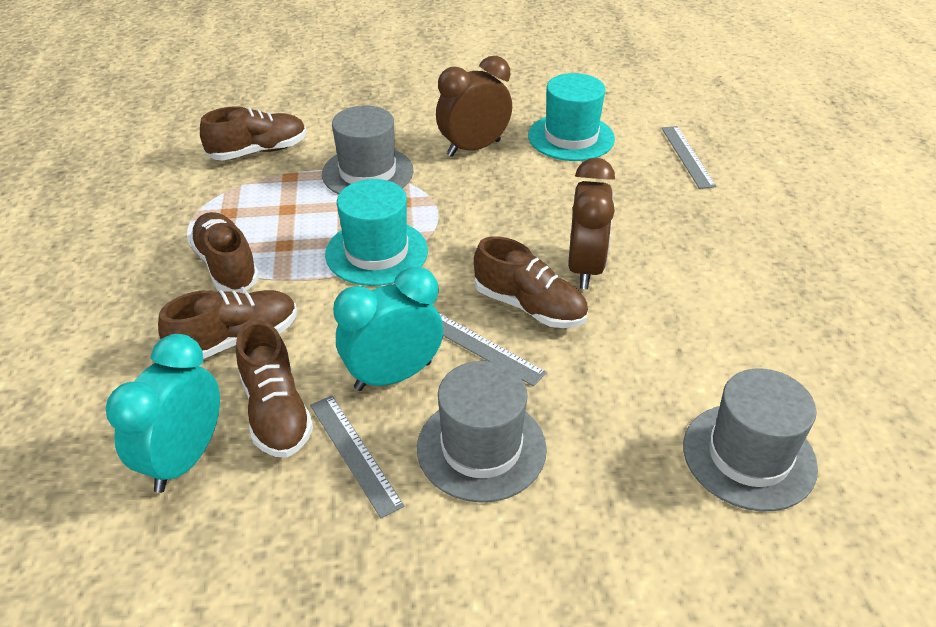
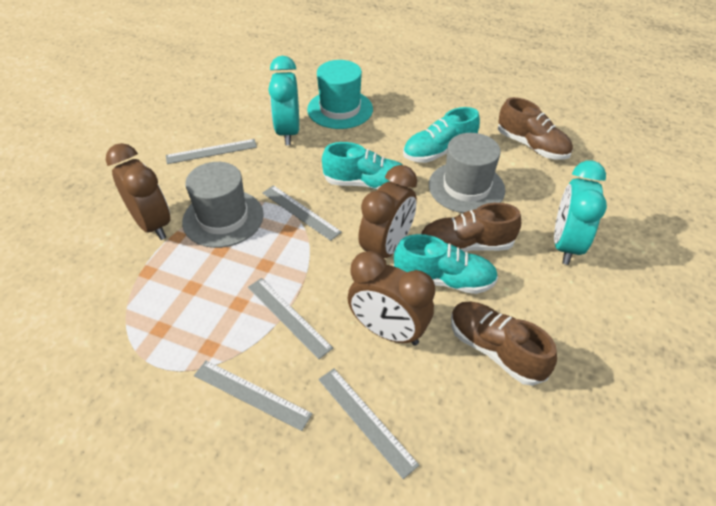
brown clock: [436,56,512,157] [568,158,615,289] = 2 -> [106,143,170,240] [348,251,435,346] [358,165,417,258] = 3
brown shoe: [158,290,297,359] [189,212,259,293] [200,106,306,161] [236,320,313,458] [474,236,588,328] = 5 -> [421,203,521,252] [451,302,557,386] [498,97,573,160] = 3
grey hat: [322,105,413,195] [417,361,547,503] [683,369,818,511] = 3 -> [182,162,264,248] [429,133,505,213] = 2
grey ruler: [310,395,404,518] [439,313,547,386] [661,126,717,189] = 3 -> [166,139,257,164] [194,360,313,431] [248,278,333,359] [262,185,342,241] [318,369,419,479] = 5
turquoise hat: [325,179,428,286] [528,73,615,161] = 2 -> [307,60,373,129] = 1
turquoise shoe: none = 0 -> [322,142,403,190] [394,234,498,294] [403,107,480,163] = 3

